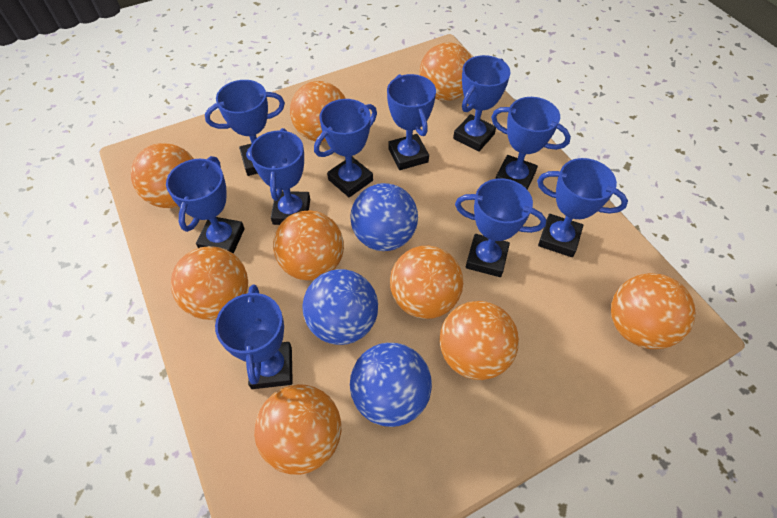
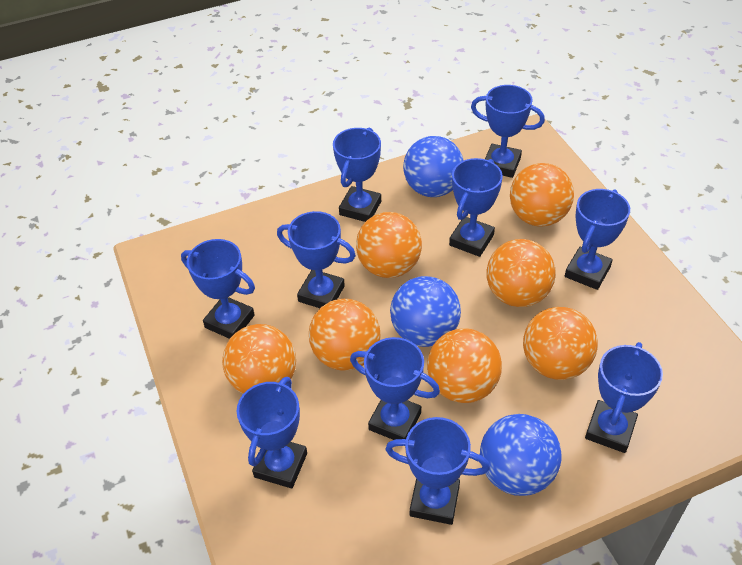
orange ball: [131,143,194,208] [171,246,248,320] [254,384,341,475] [273,210,344,281] [290,81,346,142] [390,246,463,319] [420,42,472,101] [440,301,519,380] [611,273,696,349] = 9 -> [222,324,296,394] [309,299,380,371] [356,212,422,278] [427,328,502,403] [486,239,556,307] [510,163,574,227] [523,307,598,380] = 7

